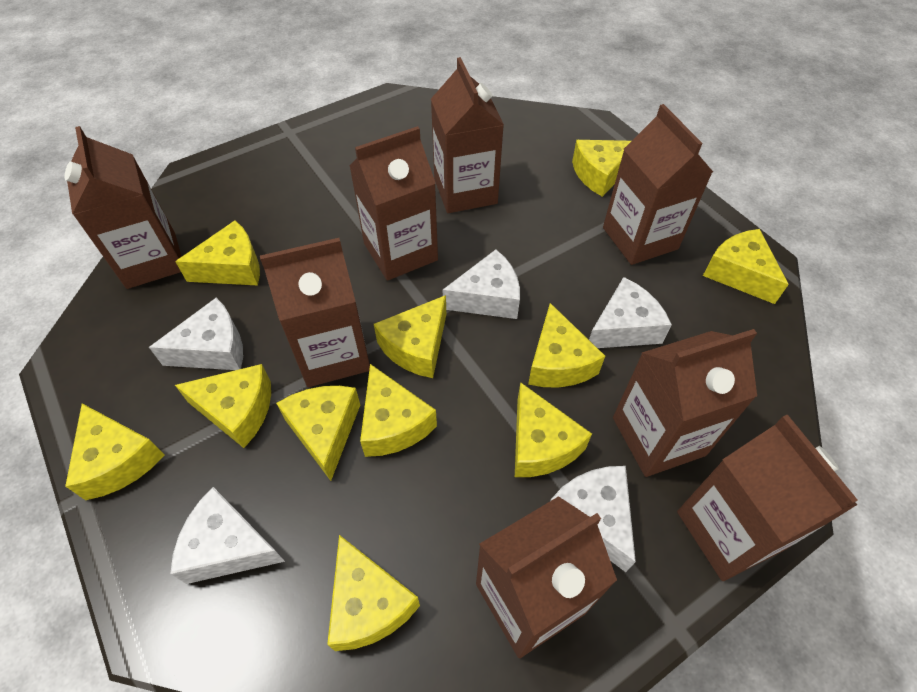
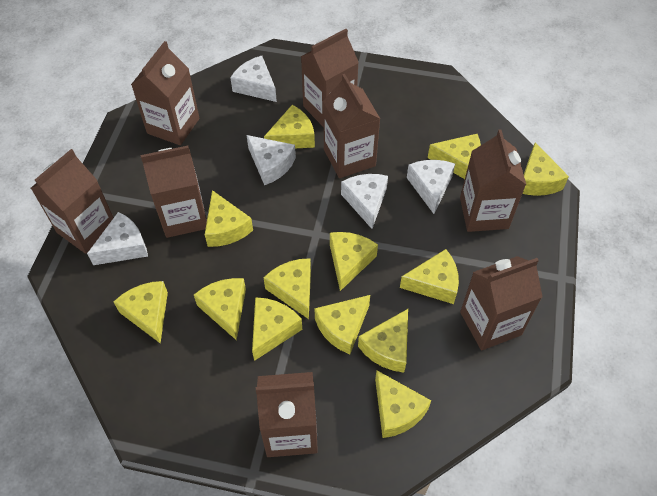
yellow cheese: [65,404,164,500] [175,221,260,286] [175,364,271,448] [276,386,360,481] [327,535,420,651] [360,364,437,457] [374,295,446,378] [515,382,592,477] [528,303,605,387] [572,140,631,197] [703,229,789,304] = 11 -> [113,281,168,344] [194,278,246,340] [205,190,253,247] [252,297,302,361] [263,258,311,319] [264,105,315,148] [314,295,370,354] [330,232,378,291] [358,309,408,373] [375,371,431,438] [400,249,459,304] [428,134,481,179] [523,142,569,196] = 13

